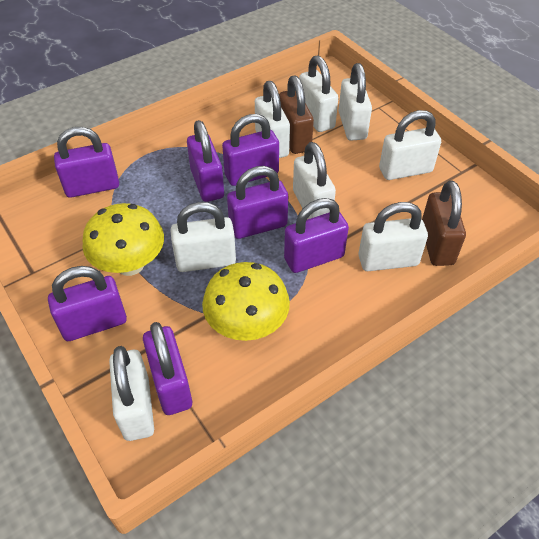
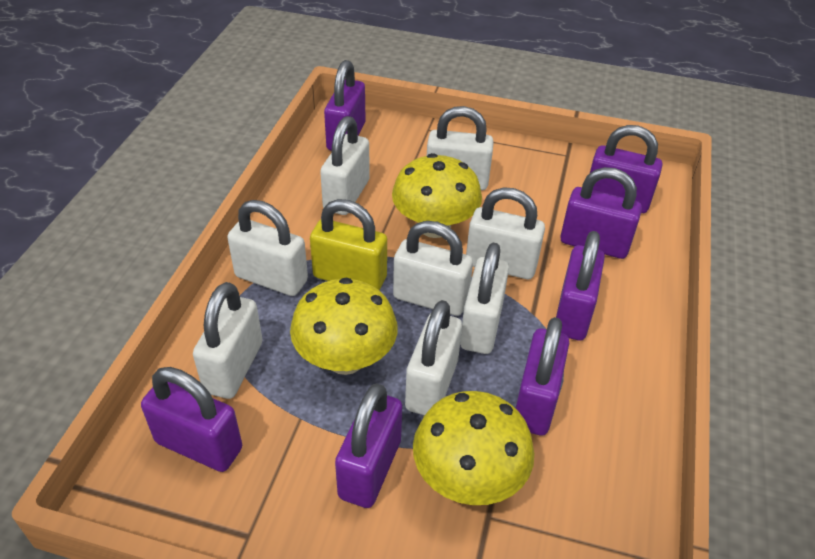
brown padlock: [279,76,314,154] [422,180,466,266] = 2 -> none = 0
yellow mushroom: [83,203,164,276] [202,262,290,341] = 2 -> [290,277,398,375] [392,153,482,238] [413,391,534,505] = 3
yellow padlock: none = 0 -> [310,199,387,290] = 1

